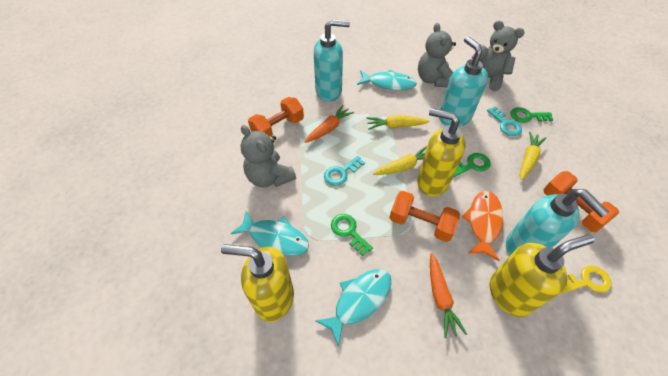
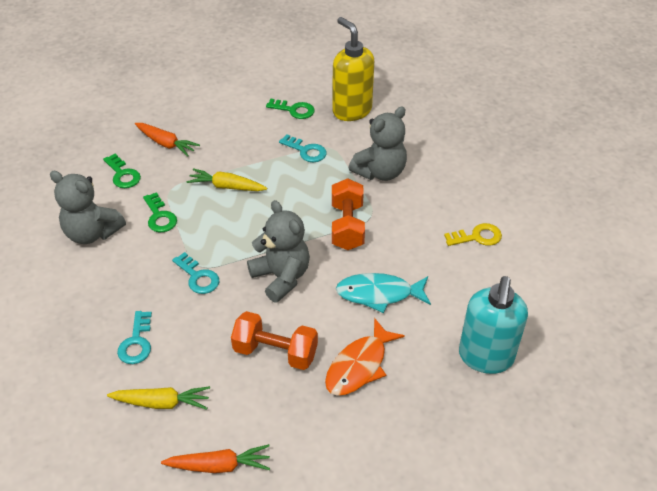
orange dumbbell: [248,97,304,137] [389,191,460,242] [543,171,619,232] = 3 -> [231,311,318,370] [332,178,365,250] = 2
turquoise fish: [231,211,309,256] [315,269,391,347] [357,69,417,90] = 3 -> [336,273,431,313] = 1
turquoise key: [324,156,365,186] [487,106,522,136] = 2 -> [117,311,152,364] [172,252,219,294] [279,134,327,162] = 3
turquoise soap dispenser: [314,19,350,102] [439,36,488,127] [506,189,609,255] = 3 -> [459,276,528,374] = 1
yellow carrot: [366,115,430,129] [373,146,427,175] [520,132,546,180] = 3 -> [107,386,210,410] [186,168,267,191] = 2
yellow soap dispenser: [221,244,294,322] [417,108,466,197] [490,234,595,317] = 3 -> [332,17,374,121] = 1

